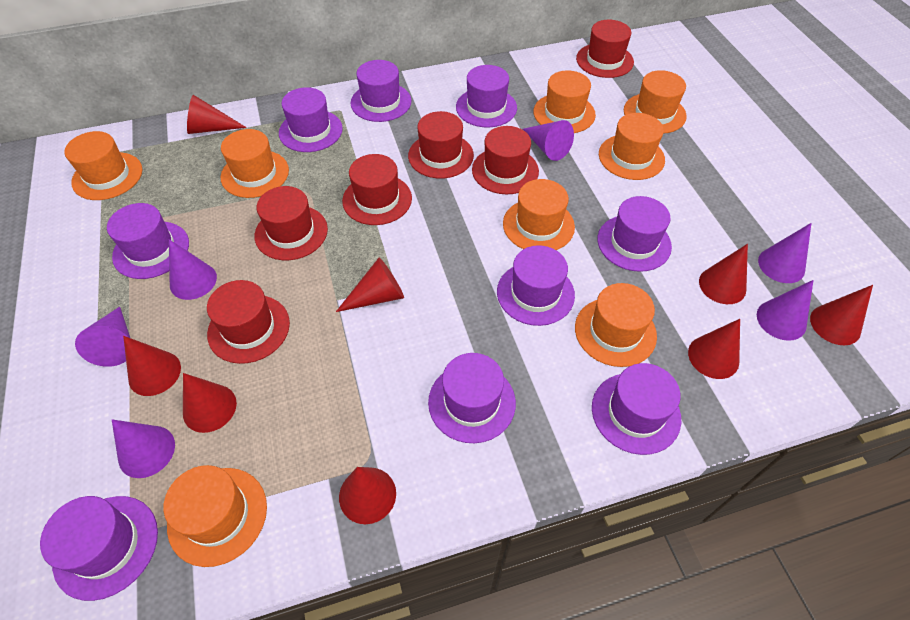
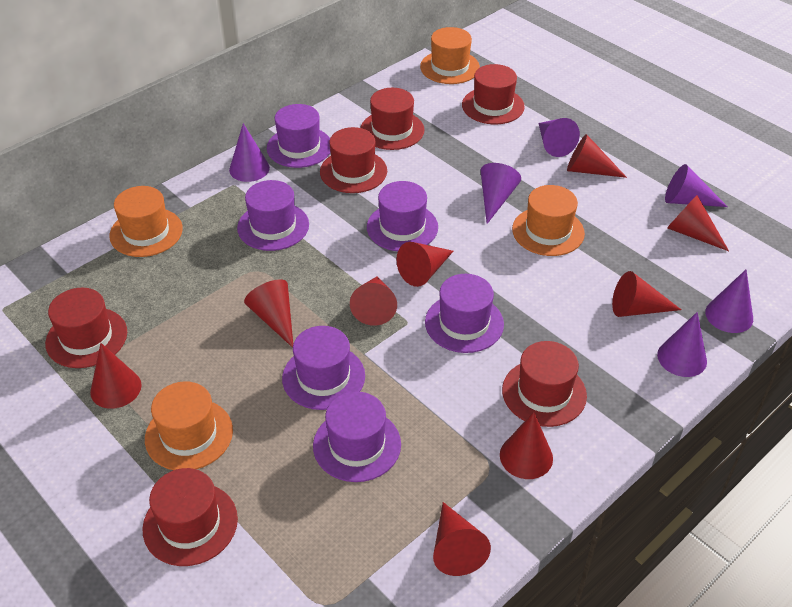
orange hat: [64,131,142,200] [163,465,267,567] [221,129,289,198] [503,179,575,250] [534,70,596,133] [575,283,657,367] [599,113,665,180] [624,70,687,134] = 8 -> [109,186,183,257] [145,381,233,470] [420,27,480,84] [512,185,585,256] = 4
purple hat: [40,496,158,601] [107,203,189,279] [279,87,343,152] [350,60,411,122] [428,353,516,443] [456,65,517,127] [497,245,575,326] [592,363,681,455] [597,196,672,272] = 9 -> [237,180,309,251] [267,104,331,168] [282,326,365,410] [313,391,401,482] [367,181,438,251] [425,274,504,353] = 6
red cone: [123,336,181,396] [183,373,237,433] [187,95,247,134] [336,258,404,312] [339,467,396,524] [688,319,740,379] [699,244,748,304] [810,285,873,345] = 8 -> [90,343,142,409] [244,279,293,348] [350,276,397,326] [396,242,453,287] [433,502,491,576] [500,412,553,479] [567,134,627,178] [612,271,681,317] [667,195,729,251] = 9

